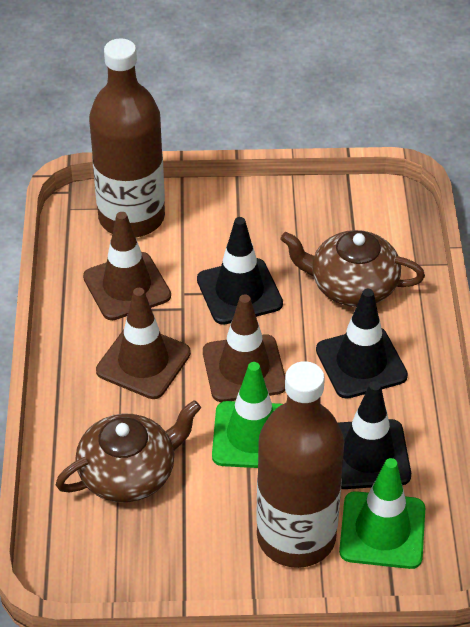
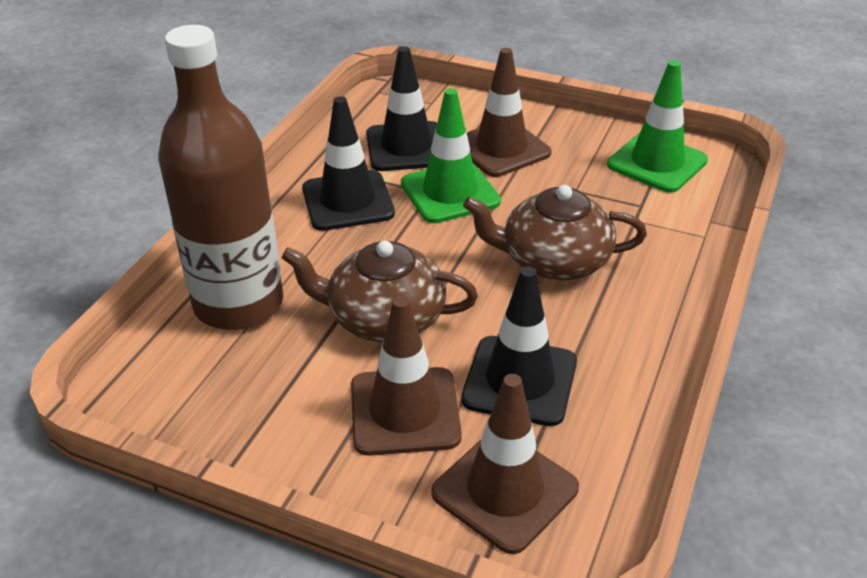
brown bottle: [89,38,165,237] [256,361,344,568] = 2 -> [158,25,283,330] = 1

